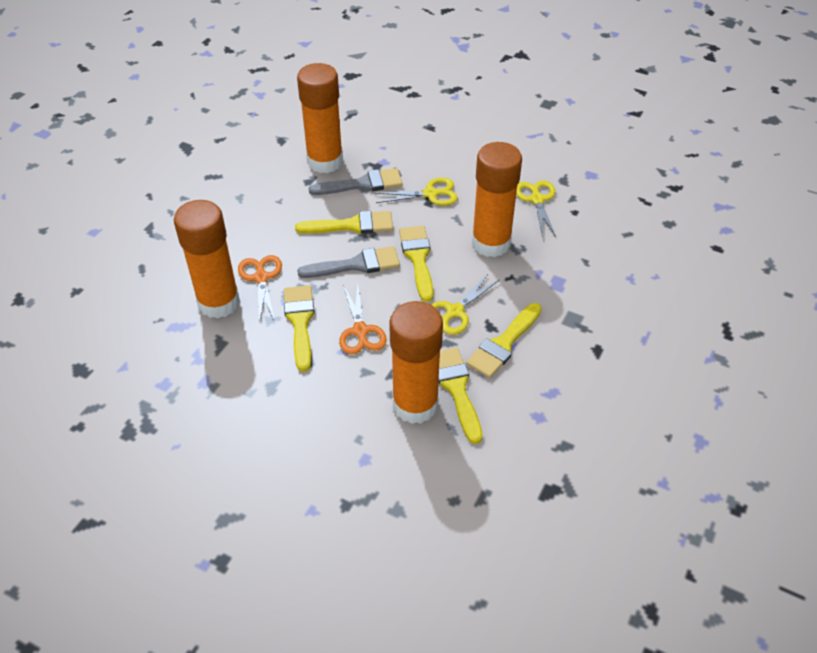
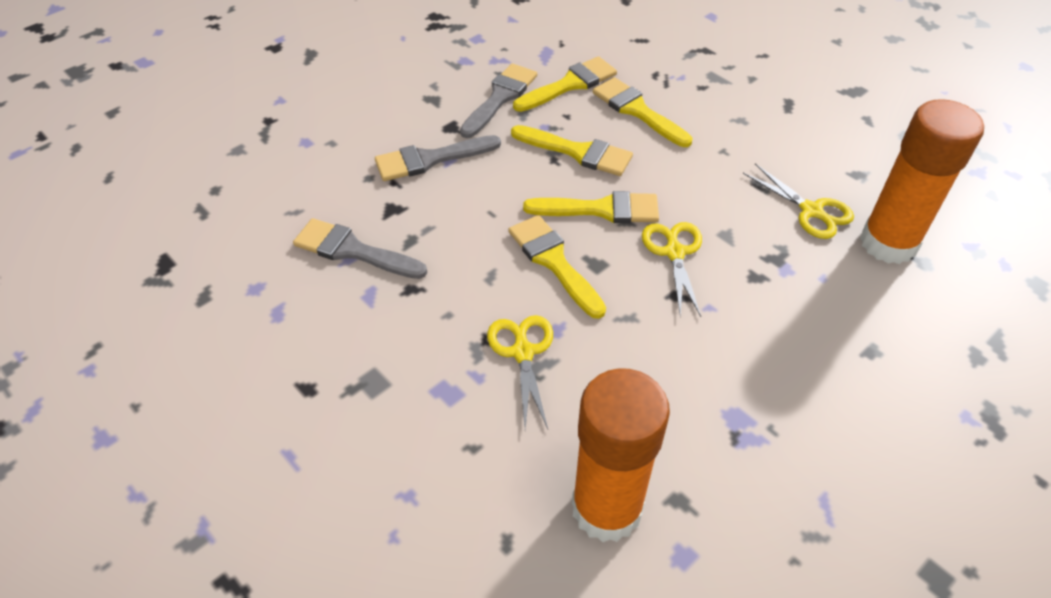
grey brush: [297,246,400,278] [309,168,402,195] = 2 -> [293,218,427,279] [375,135,501,181] [460,63,537,138] = 3
orange glue stick: [174,200,240,319] [297,63,343,173] [389,301,443,424] [472,142,522,257] = 4 -> [572,368,670,542] [860,99,984,264] = 2
orange scissors: [238,255,282,323] [339,284,387,354] = 2 -> none = 0

